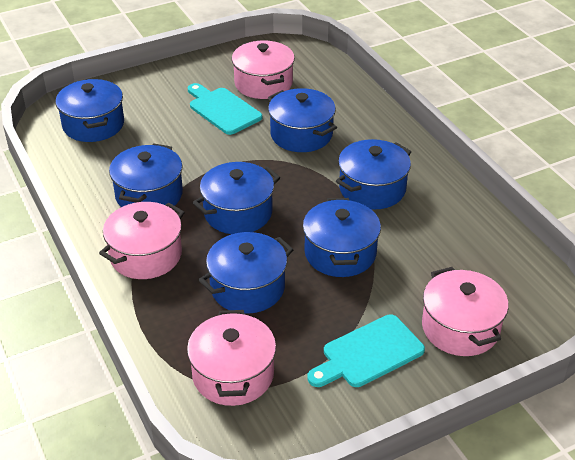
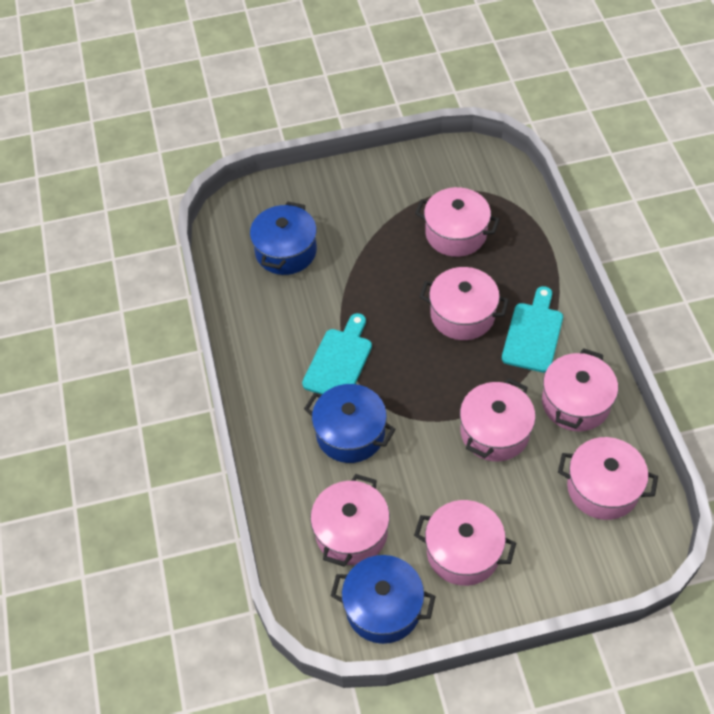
blue pot: [55,78,124,142] [109,143,183,207] [193,162,280,234] [199,232,294,314] [268,88,337,152] [303,198,381,277] [336,139,411,209] = 7 -> [250,201,317,275] [304,384,396,463] [331,555,436,644] = 3
pink pot: [99,202,185,279] [187,310,276,406] [232,40,295,99] [422,267,509,356] = 4 -> [310,474,390,567] [414,500,516,586] [415,187,500,257] [420,267,509,340] [460,378,536,461] [542,348,618,432] [558,437,658,520] = 7

